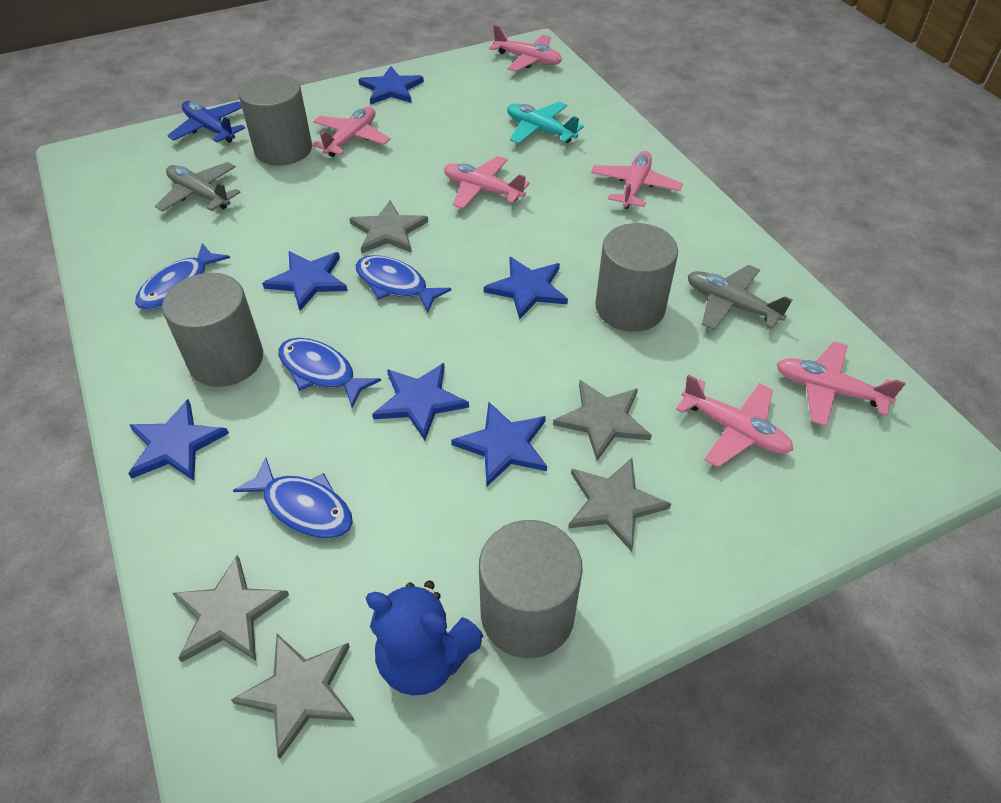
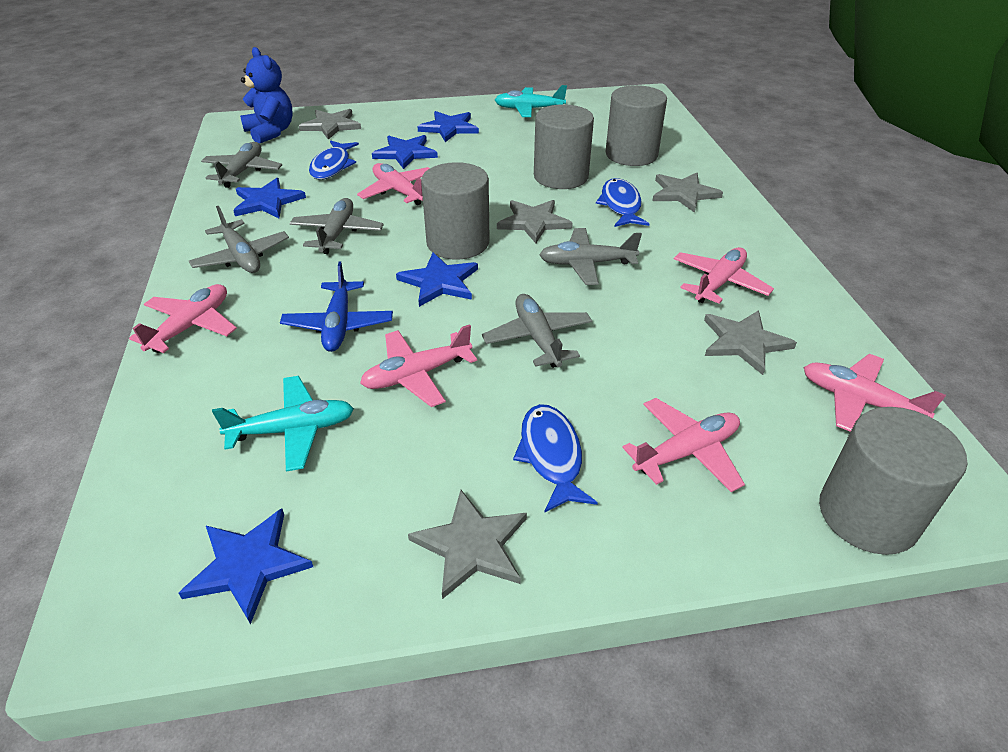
blue fish: [135,243,230,310] [233,457,353,539] [278,338,381,408] [355,255,452,312] = 4 -> [309,140,359,179] [513,404,598,513] [596,178,649,227] = 3
blue star: [128,399,229,481] [262,251,348,311] [358,66,424,104] [372,363,469,440] [451,402,547,486] [484,257,568,320] = 6 -> [178,508,313,624] [233,178,306,218] [372,135,438,169] [396,252,478,307] [417,111,479,142] = 5
grey plane: [155,162,241,212] [688,265,792,330] = 2 -> [189,206,289,273] [201,142,282,188] [289,198,384,254] [482,294,592,368] [539,228,642,285] = 5
turquoise plane: [507,102,584,144] = 1 -> [212,376,354,472] [495,85,567,117] = 2

